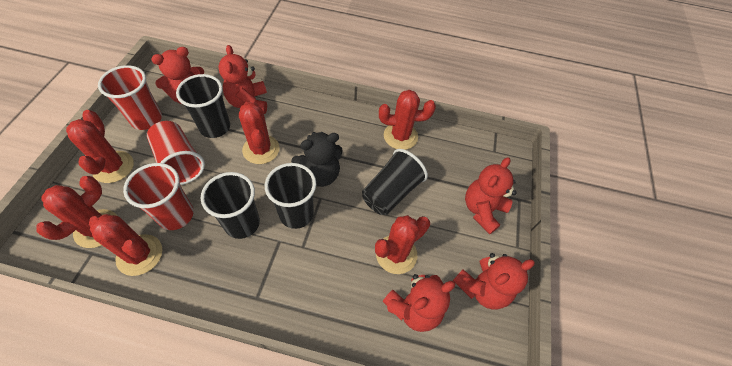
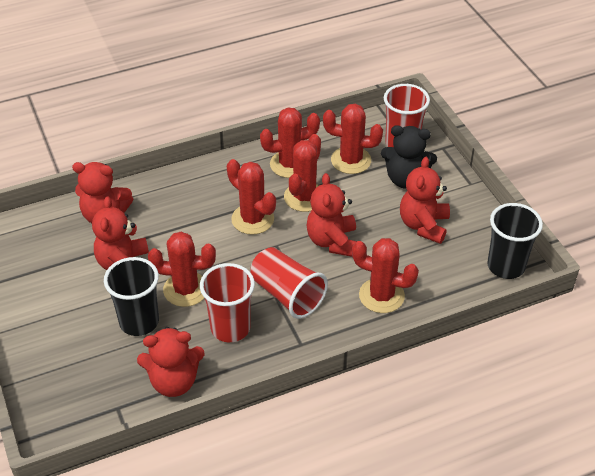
black cup: [176,74,230,138] [201,172,260,239] [265,163,316,229] [362,149,428,215] = 4 -> [104,257,159,336] [487,203,543,279] = 2

